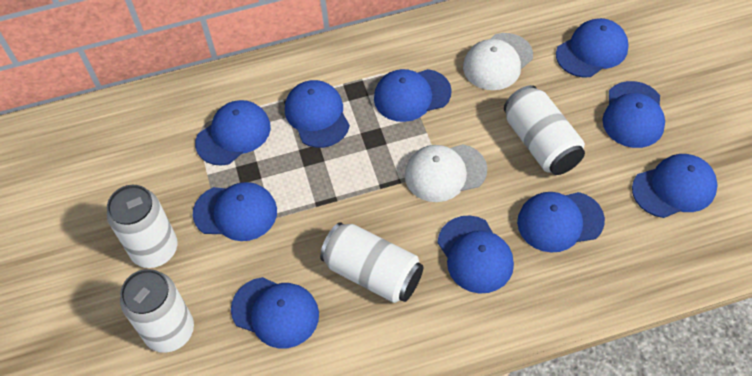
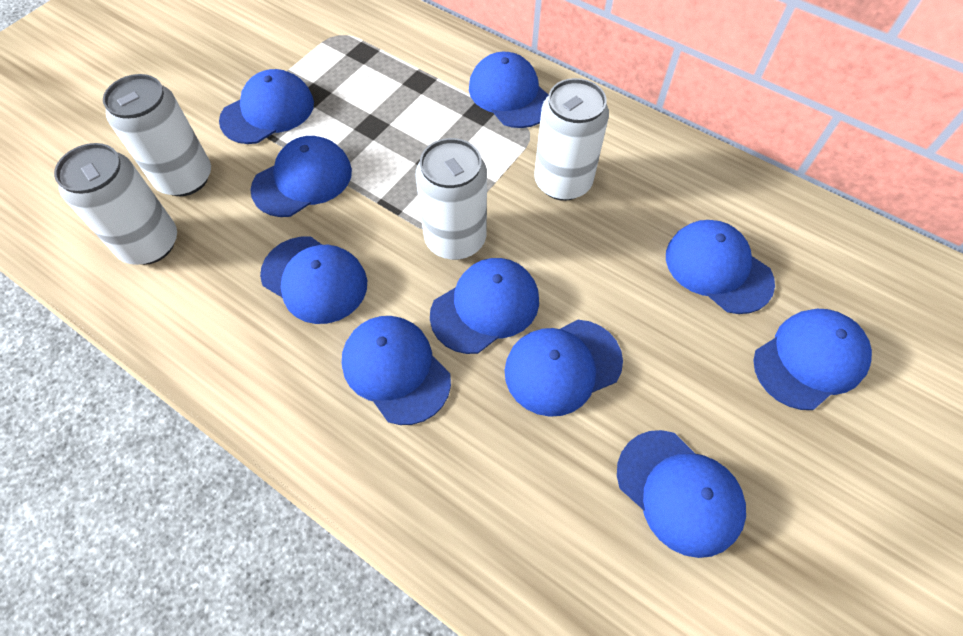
white cap: [405,144,487,202] [463,33,533,90] = 2 -> none = 0

